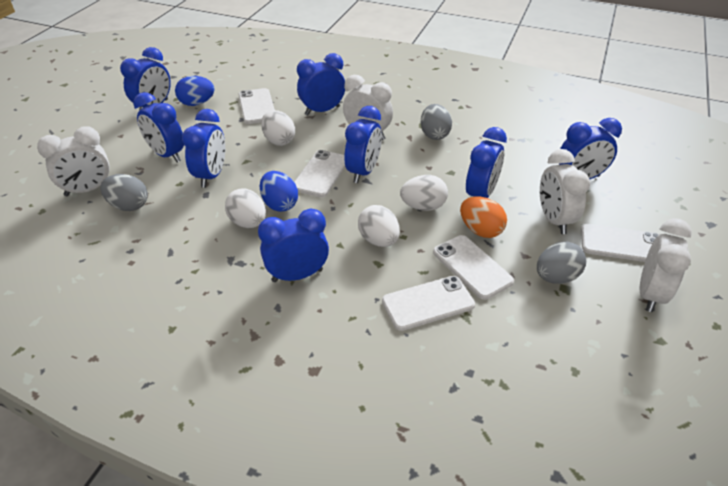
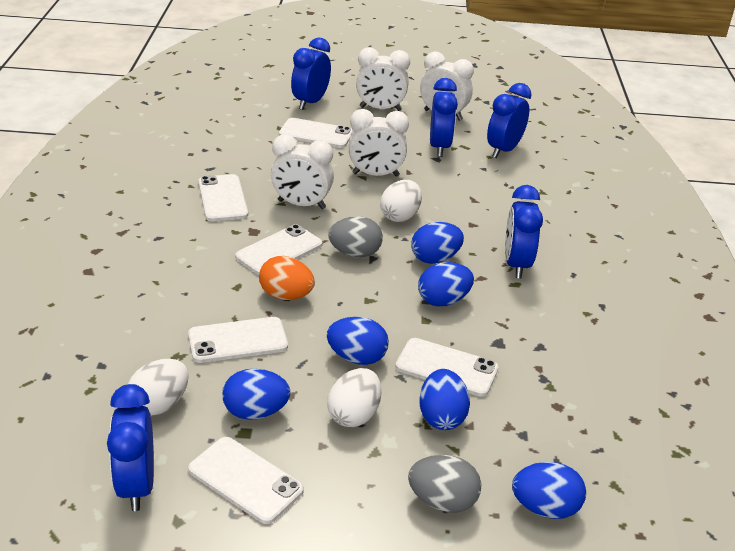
blue clock: [120,47,171,111] [133,92,184,163] [182,109,225,188] [258,209,329,282] [297,53,345,115] [344,106,382,183] [466,127,507,198] [559,118,622,179] = 8 -> [107,384,154,511] [291,37,331,110] [430,78,458,157] [487,83,532,158] [505,185,543,278] = 5
blue egg: [175,76,215,106] [259,171,298,212] = 2 -> [222,368,291,420] [327,317,389,365] [411,222,464,264] [418,262,474,306] [419,369,470,430] [512,462,586,519] = 6
grey egg: [100,174,148,211] [420,104,452,140] [537,241,586,284] = 3 -> [328,216,383,257] [408,455,482,513] = 2
white egg: [225,189,266,228] [261,110,295,146] [358,205,400,247] [400,175,448,211] = 4 -> [128,359,189,416] [327,368,381,427] [380,180,422,222] = 3
white phone: [238,88,275,124] [294,150,345,197] [382,276,475,331] [433,235,514,300] [581,224,659,262] = 5 -> [188,317,288,363] [188,437,304,524] [198,174,248,221] [235,224,322,275] [279,118,353,148] [395,338,499,397] = 6

